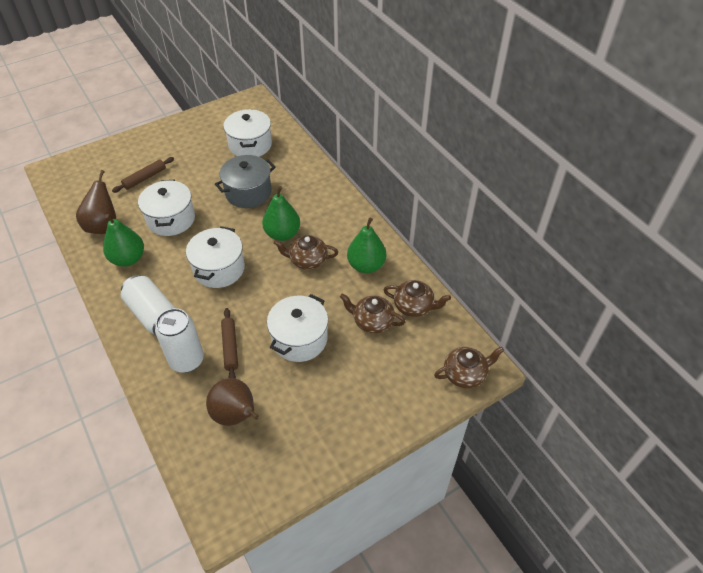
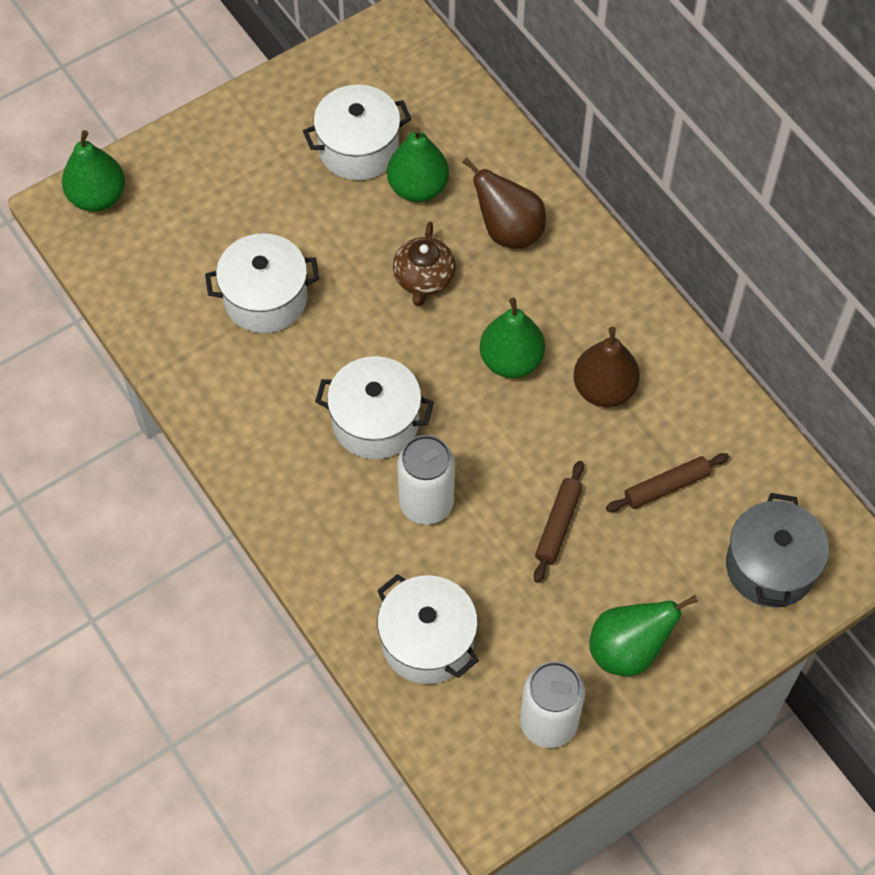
brown teapot: [274,235,338,270] [340,293,405,333] [384,280,451,317] [434,347,504,388] = 4 -> [393,221,456,307] = 1
green pear: [103,214,144,267] [262,186,300,241] [347,218,386,273] = 3 -> [62,130,125,212] [387,127,449,202] [480,298,545,378] [589,595,698,676] = 4

